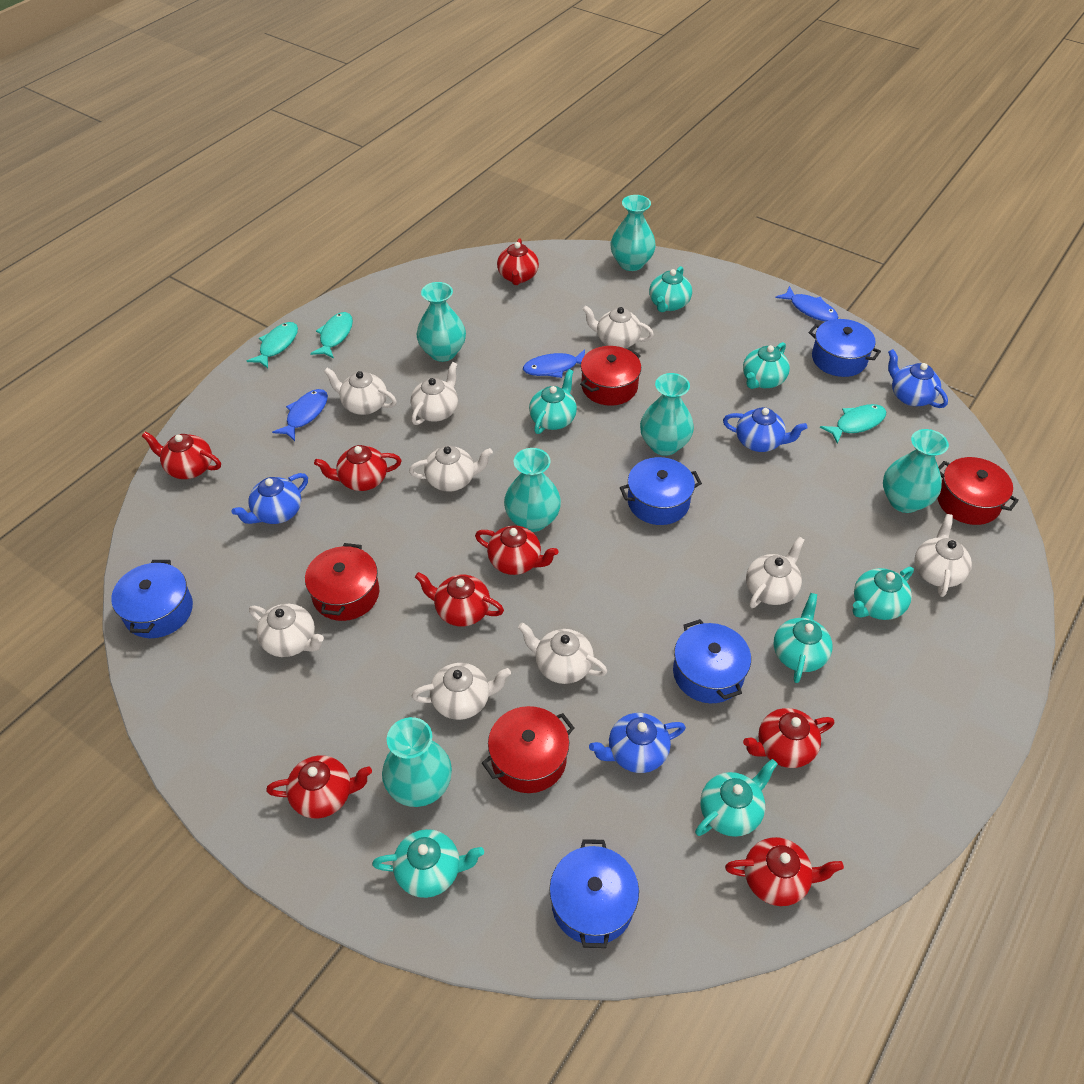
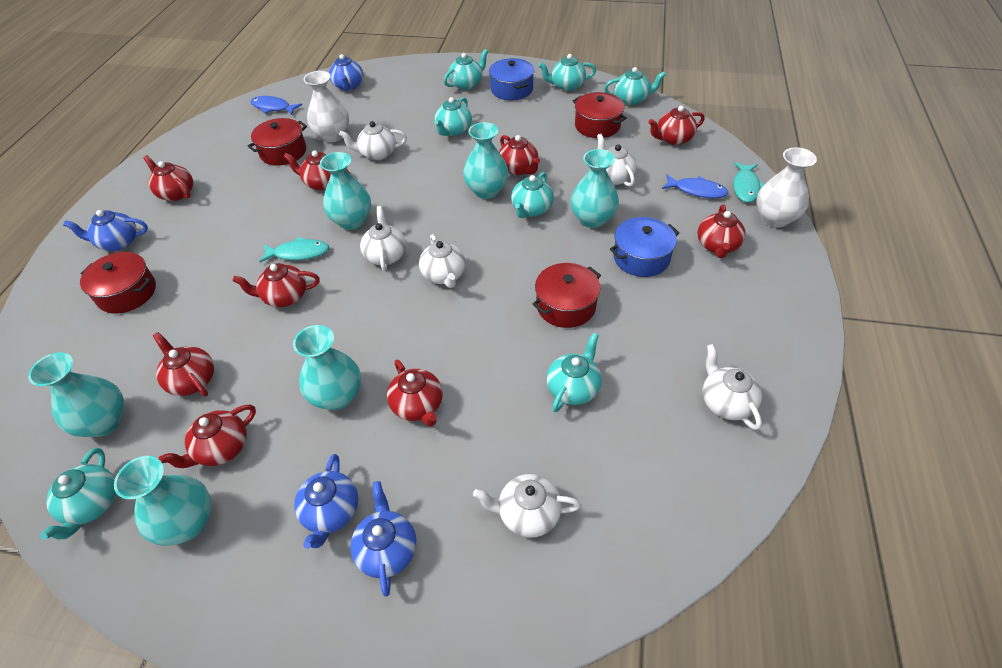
blue fish: [272,389,328,441] [523,349,585,378] [775,286,838,322] = 3 -> [250,96,302,115] [662,174,729,198] = 2
blue pot: [111,560,193,638] [549,839,639,948] [620,457,702,525] [673,619,751,703] [809,319,881,377] = 5 -> [489,58,534,100] [610,217,679,277] = 2
red teapot: [142,432,221,479] [266,755,372,819] [314,445,401,491] [415,572,504,626] [475,525,558,575] [497,238,539,285] [725,837,844,906] [743,708,834,768] = 8 -> [143,155,193,201] [153,332,214,397] [159,404,256,468] [233,263,320,307] [283,151,350,191] [387,360,443,427] [499,135,540,175] [648,106,705,145] [697,204,746,258] = 9
turquoise fish: [247,322,298,368] [310,312,353,359] [820,404,886,444] = 3 -> [259,237,329,263] [733,162,764,203] = 2
white teapot: [249,604,324,657] [324,368,397,415] [409,446,493,492] [411,362,458,425] [412,663,511,720] [518,623,607,684] [582,305,654,348] [746,537,805,608] [914,514,972,597] = 9 -> [339,121,407,160] [360,206,406,272] [419,234,466,288] [473,474,581,538] [597,134,636,187] [703,344,762,430] = 6
white vase: none = 0 -> [304,71,349,143] [756,147,817,228] = 2

